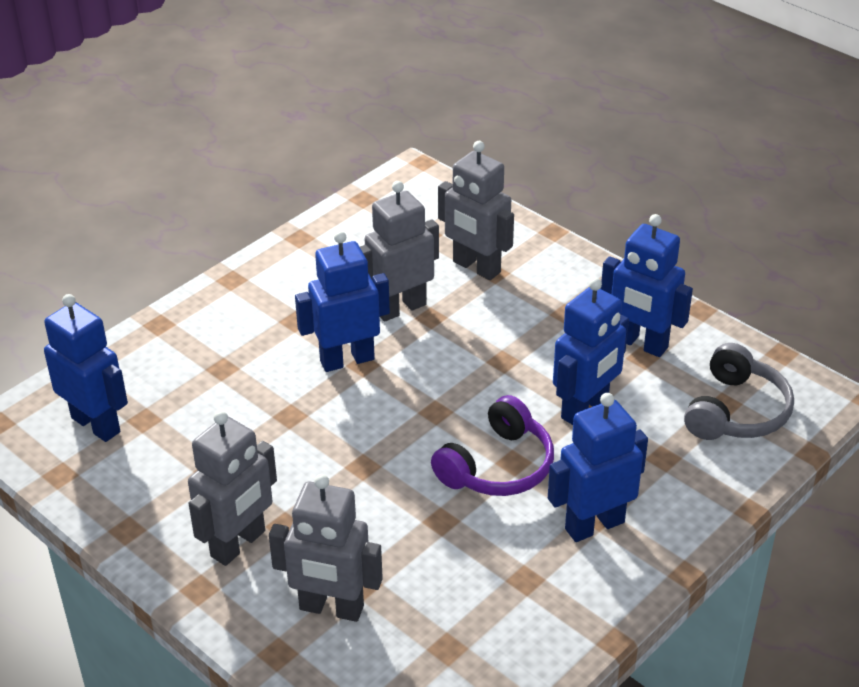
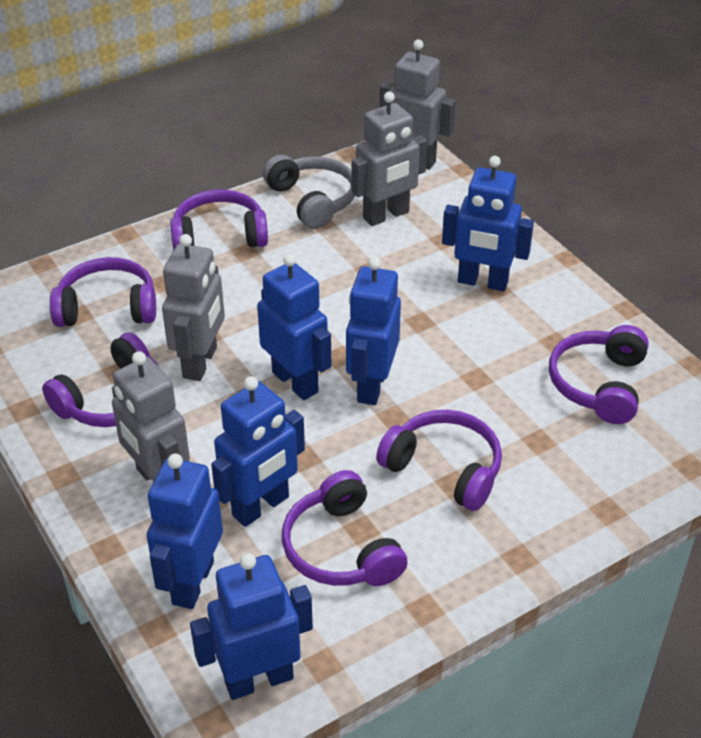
blue robot: [44,294,128,442] [295,231,390,372] [548,393,648,542] [553,278,629,425] [601,214,693,357] = 5 -> [147,453,223,609] [190,553,313,700] [211,376,305,527] [257,253,331,400] [346,257,401,405] [442,156,534,291] = 6
purple headphones: [431,395,554,496] = 1 -> [42,332,159,427] [50,257,156,327] [170,190,268,251] [282,470,408,586] [376,410,502,511] [549,325,649,424] = 6

